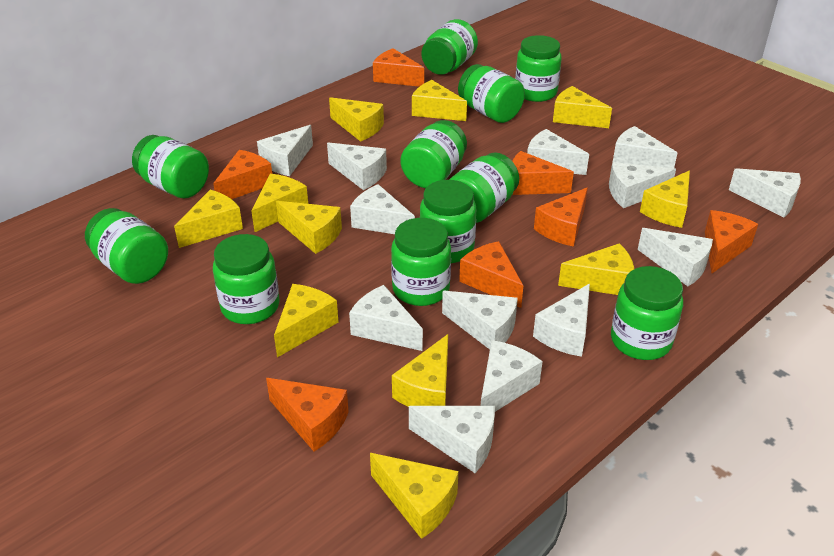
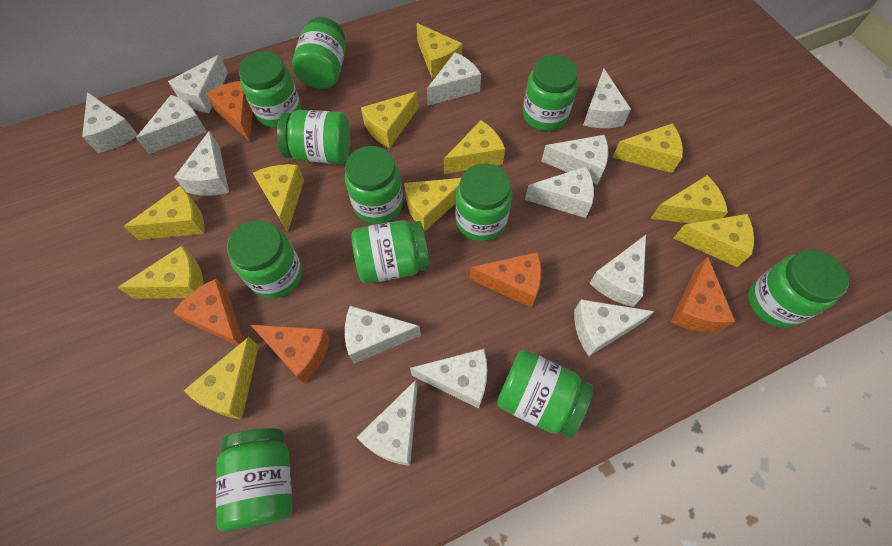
orange cheese: [213,150,272,199] [266,378,349,451] [373,48,424,87] [459,241,523,308] [512,151,574,195] [534,187,588,247] [705,210,758,273] = 7 -> [173,279,243,346] [206,81,253,141] [251,325,330,384] [470,252,541,308] [670,257,735,332] = 5

